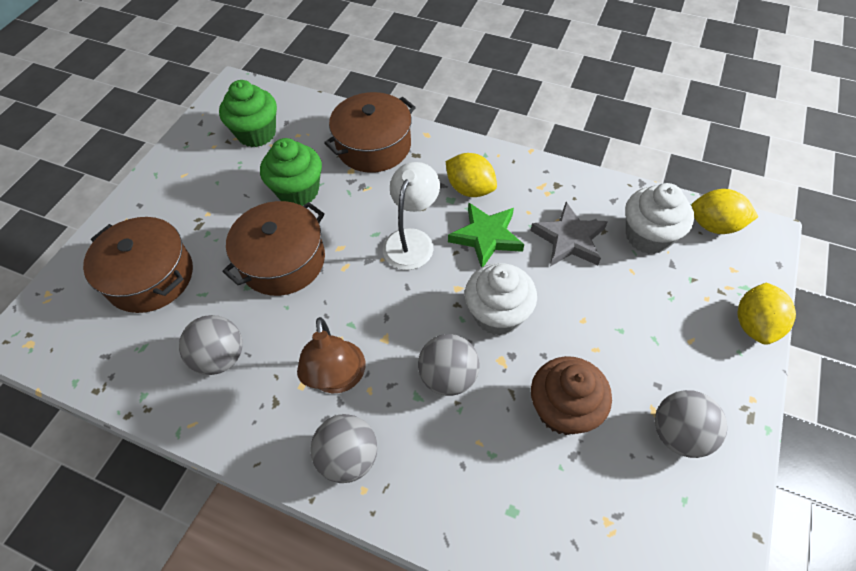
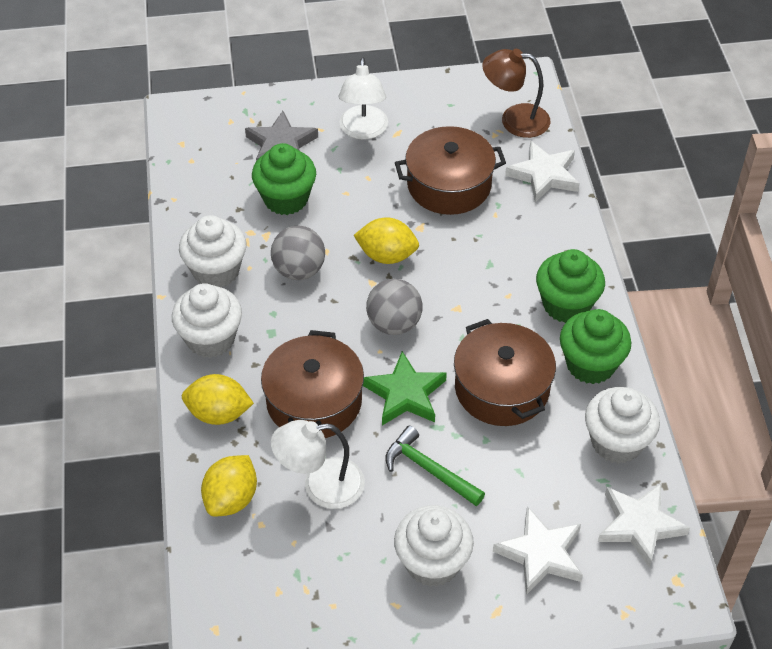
brown cupcake: [531,356,612,435] = 1 -> none = 0
green cupcake: [219,80,277,147] [260,138,322,206] = 2 -> [252,143,316,215] [536,249,605,323] [560,309,631,384] = 3
green hammer: none = 0 -> [385,426,485,506] = 1
grey ball: [179,315,243,375] [310,414,378,483] [418,334,480,396] [655,390,727,458] = 4 -> [271,226,325,280] [366,279,422,335] = 2
white cupcake: [465,263,537,335] [625,183,694,254] = 2 -> [172,283,242,358] [179,215,246,287] [394,505,474,587] [585,387,660,464] = 4
white lamp: [383,162,440,270] = 1 -> [271,420,365,509] [339,58,388,140] = 2
white star: none = 0 -> [493,506,583,595] [505,141,579,202] [598,483,690,568] = 3

